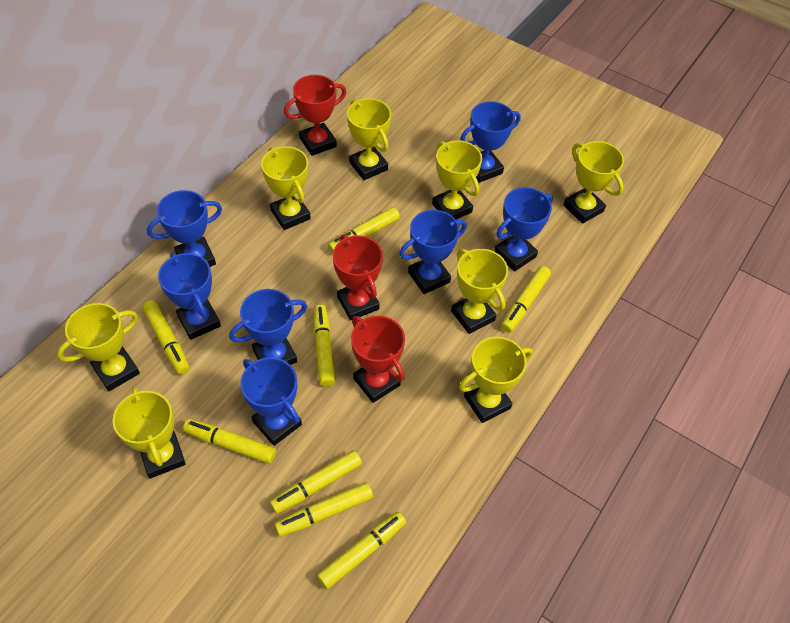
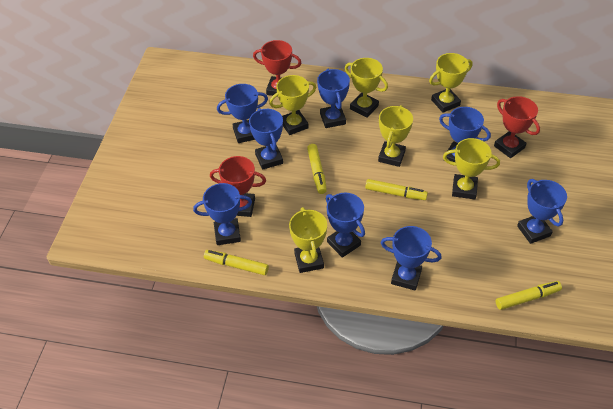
blue trophy: [147,190,222,267] [158,253,221,340] [229,289,307,365] [240,357,302,446] [399,210,467,294] [460,101,521,183] [494,187,553,272] = 7 -> [193,183,252,245] [217,84,268,143] [249,108,283,170] [317,69,350,128] [326,193,365,258] [381,226,441,291] [439,107,491,162] [517,179,567,244] = 8
yellow marker: [142,300,190,374] [183,419,276,464] [270,450,362,514] [275,482,373,537] [313,305,335,387] [317,512,406,589] [328,207,400,254] [501,266,551,333] = 8 -> [204,250,269,275] [307,144,327,194] [365,179,428,200] [496,281,562,310] = 4
yellow trophy: [57,303,140,391] [113,386,186,478] [261,146,311,230] [347,98,391,180] [432,140,482,220] [451,249,508,334] [459,337,533,423] [563,141,624,224] = 8 -> [269,75,316,135] [289,207,327,273] [345,58,388,118] [378,105,413,167] [429,53,472,113] [443,138,500,199] = 6

